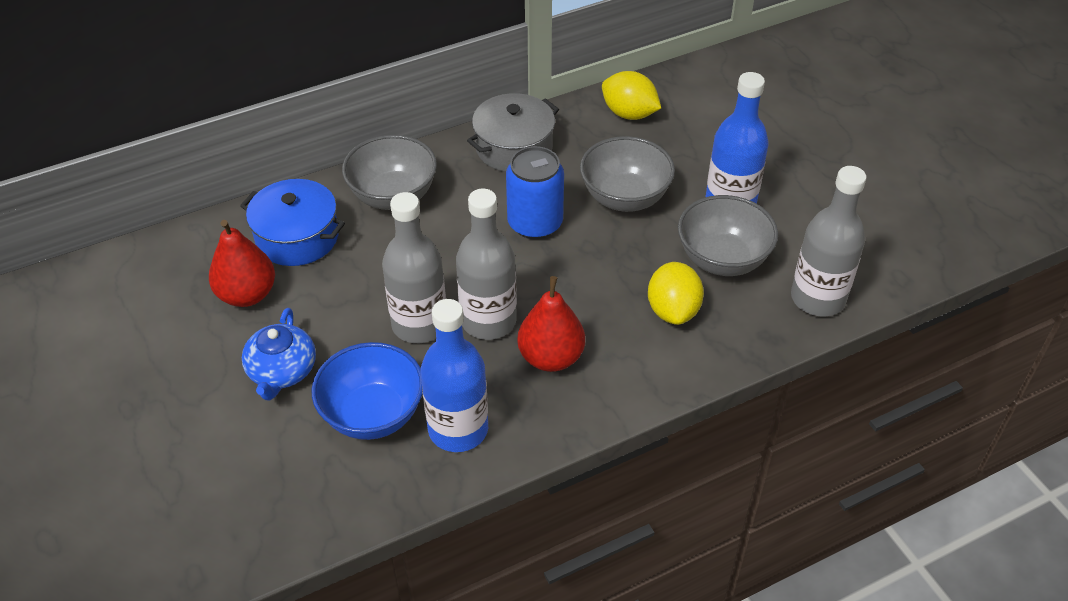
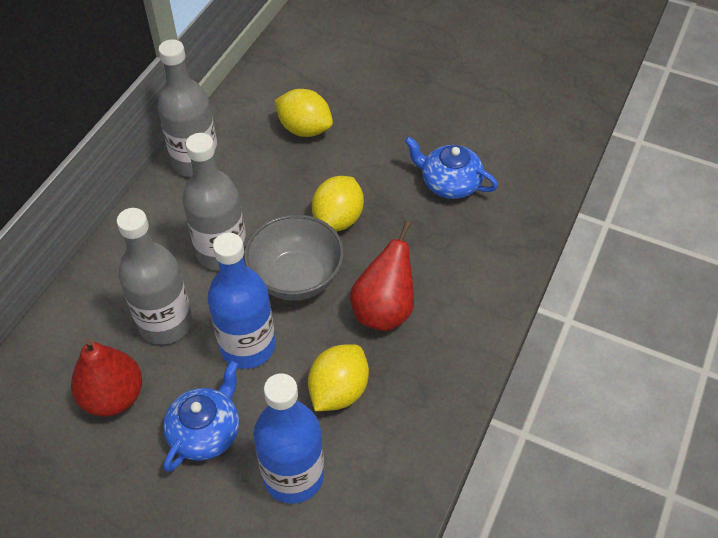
blue bowl: [312,342,423,440] = 1 -> none = 0
blue can: [506,146,564,239] = 1 -> none = 0
blue pot: [240,179,345,266] = 1 -> none = 0
blue teapot: [242,308,316,400] = 1 -> [163,361,239,472] [405,137,498,199] = 2
grey bowl: [342,135,437,210] [580,136,675,212] [678,195,778,276] = 3 -> [244,214,344,301] = 1
grey pot: [467,93,559,172] = 1 -> none = 0
yellow lemon: [602,71,661,120] [648,262,704,325] = 2 -> [275,89,333,137] [308,344,369,411] [312,176,364,231] = 3

